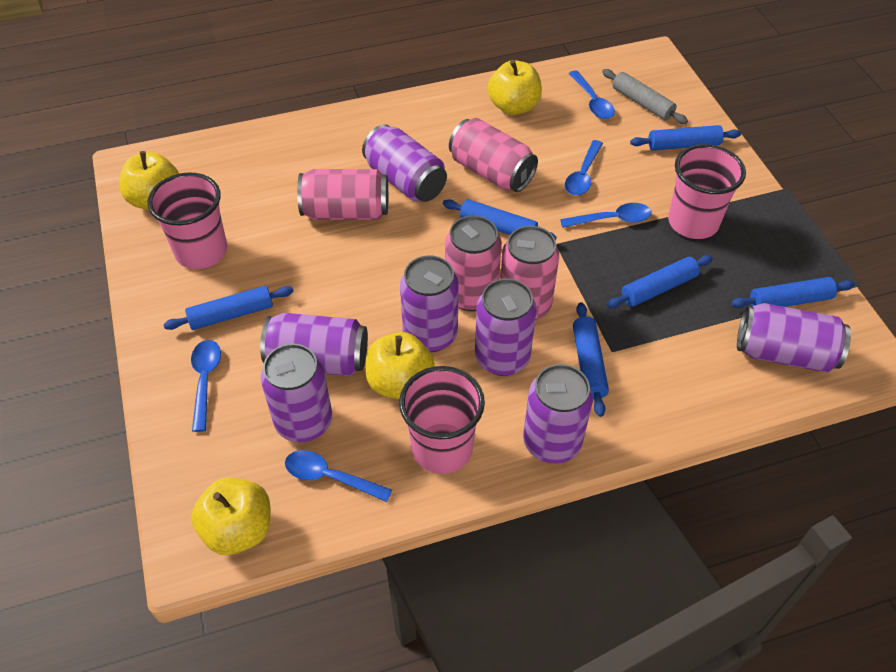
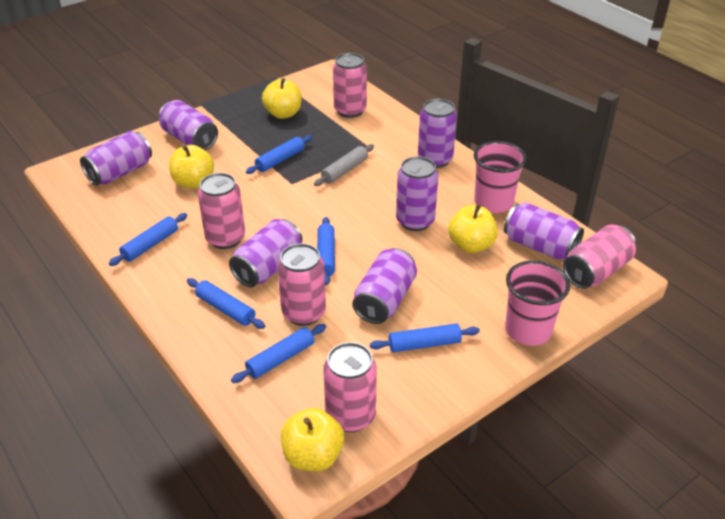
blue spoon: [191,340,221,432] [285,450,392,502] [560,203,652,228] [565,140,603,196] [569,70,615,119] = 5 -> none = 0
pink can: [297,169,388,220] [445,215,502,311] [449,118,538,192] [500,226,559,320] = 4 -> [198,173,245,249] [277,243,326,326] [323,342,377,432] [333,53,367,118] [563,225,636,289] = 5
pink cup: [147,172,227,269] [399,366,485,474] [668,144,746,239] = 3 -> [474,141,527,213] [505,260,570,346] = 2

